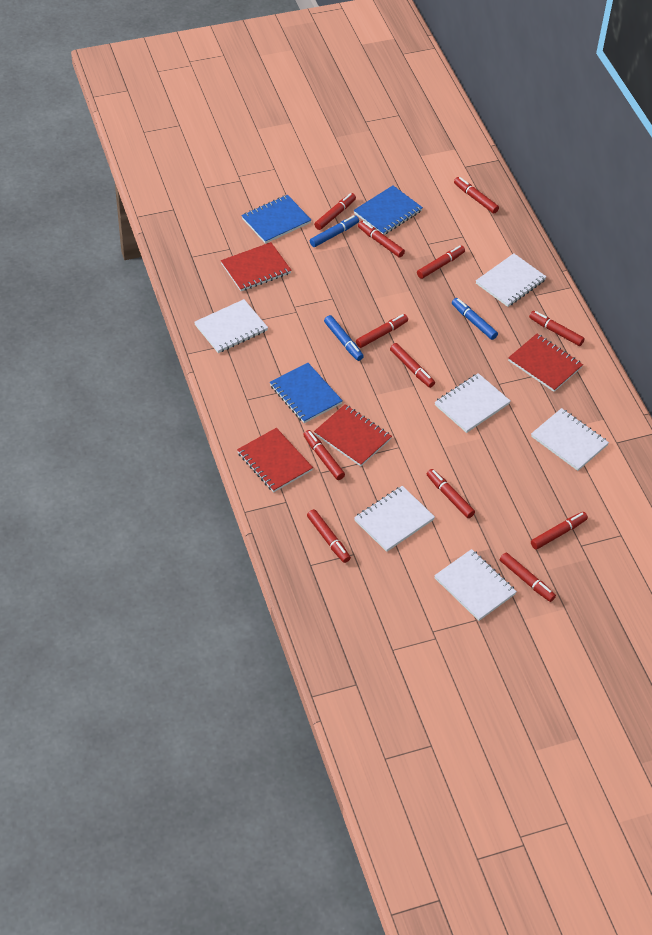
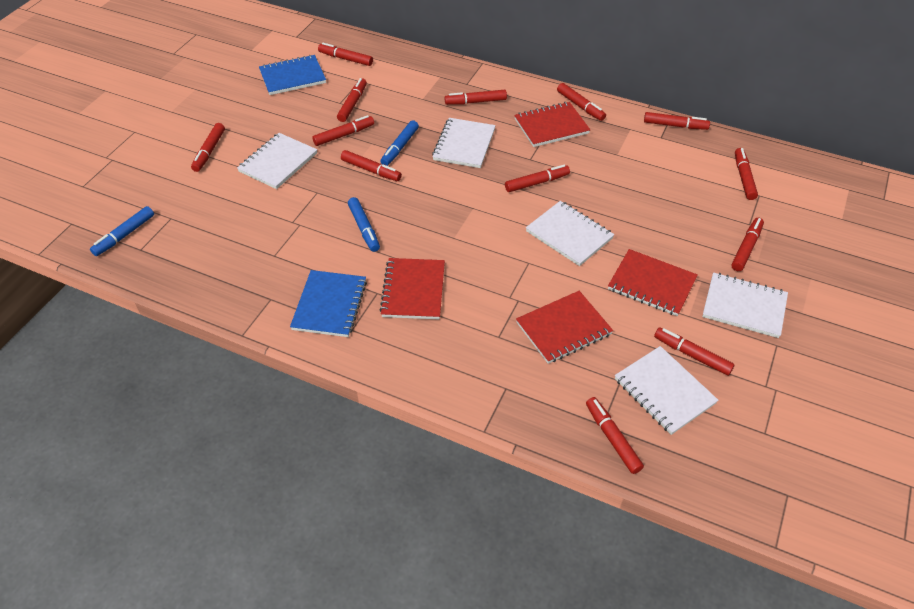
blue notebook: [241,195,311,244] [270,363,343,423] [354,185,423,235] = 3 -> [259,55,326,95] [290,270,367,337] = 2
red marker: [303,430,345,480] [307,509,351,563] [314,193,356,230] [356,314,408,348] [358,221,405,258] [390,343,435,388] [417,245,465,279] [427,469,475,518] [454,177,499,214] [500,552,556,602] [529,311,585,346] [531,512,588,550] = 12 -> [191,123,225,172] [312,115,374,146] [318,43,373,66] [337,78,367,122] [341,150,402,181] [445,90,507,105] [505,165,570,192] [557,83,606,121] [586,397,644,474] [644,112,710,130] [654,328,735,376] [731,218,764,271] [735,148,758,200] = 13
white notebook: [194,299,268,353] [354,486,435,552] [434,549,517,621] [435,373,511,433] [476,253,546,307] [531,408,609,471] = 6 -> [237,133,317,189] [432,118,496,168] [526,201,614,266] [615,346,718,435] [702,272,788,338] = 5

